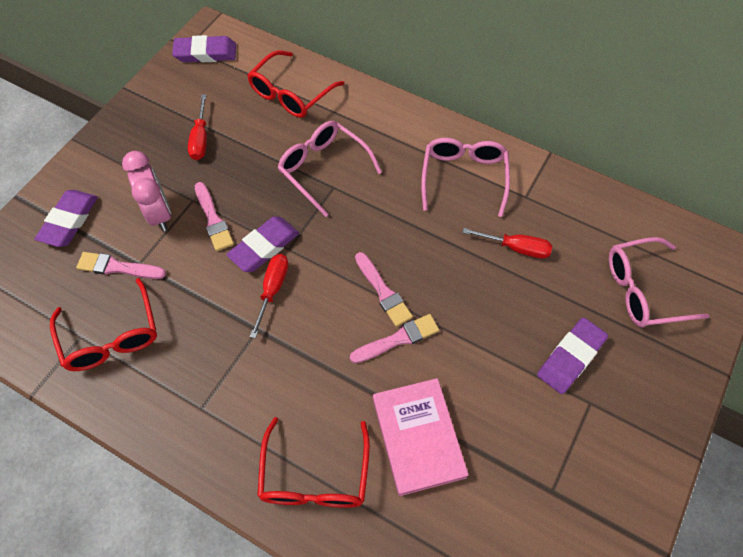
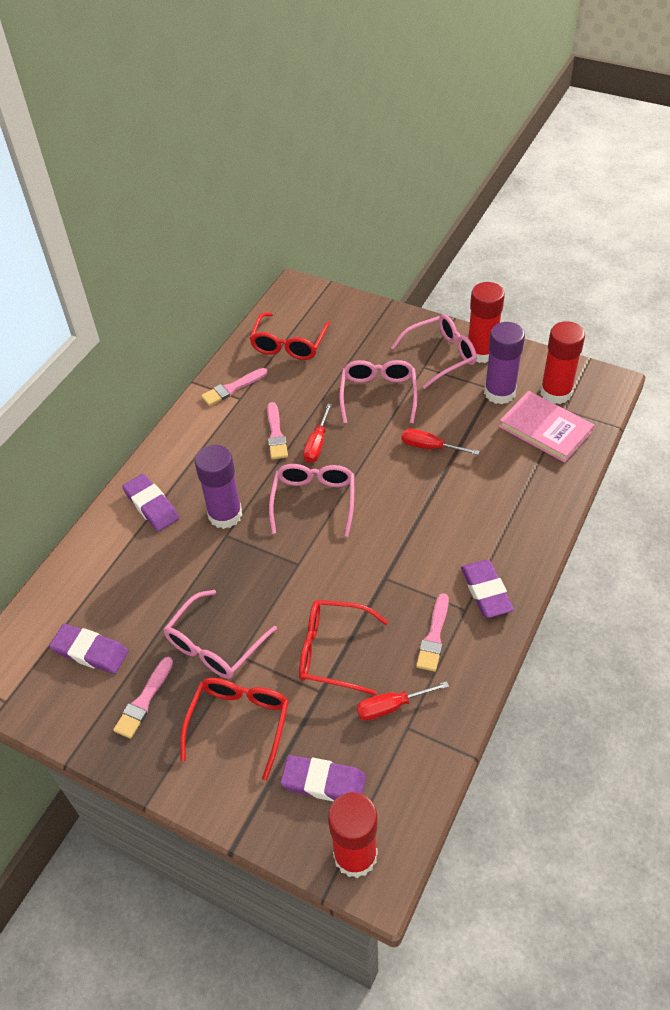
pink clock: [122,151,171,231] = 1 -> none = 0
pink glasses: [278,121,382,217] [421,138,510,217] [609,237,709,327] = 3 -> [163,590,277,679] [269,464,354,537] [339,360,418,423] [391,314,477,389] = 4
purple glue stick: none = 0 -> [195,445,242,529] [484,322,525,404] = 2
red glue stick: none = 0 -> [328,792,378,878] [468,282,505,363] [540,321,585,404] = 3

